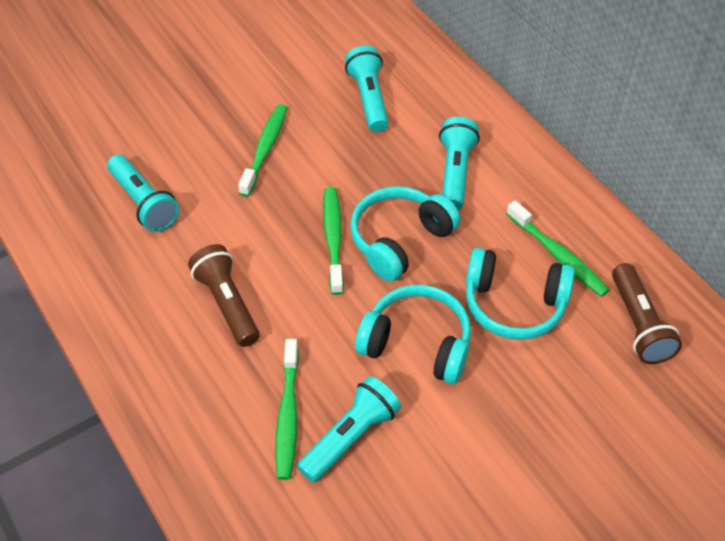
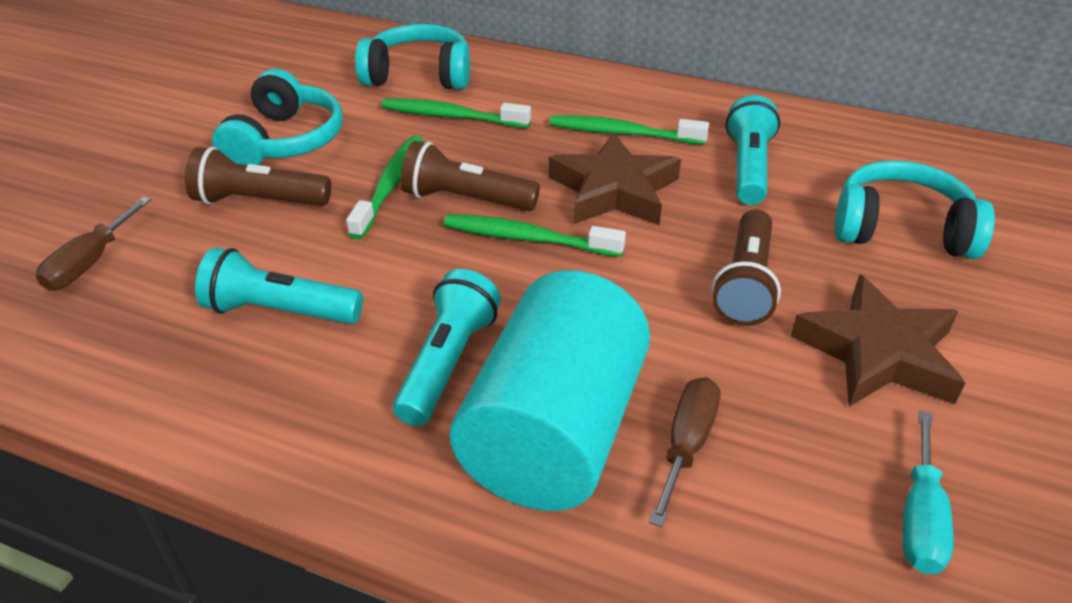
brown flashlight: [188,244,260,347] [612,263,682,364] = 2 -> [185,147,331,206] [400,141,540,211] [712,209,781,326] = 3
brown screwdriver: none = 0 -> [36,197,151,290] [649,377,721,527] = 2
brown star: none = 0 -> [549,132,681,226] [791,274,965,407] = 2
turquoise cylinder: none = 0 -> [450,270,650,511] = 1
turquoise flashlight: [107,155,180,232] [297,376,401,483] [345,46,389,132] [439,117,480,210] = 4 -> [195,247,363,324] [393,269,501,426] [726,95,780,205] = 3
turquoise screwdriver: none = 0 -> [903,411,954,574] = 1

